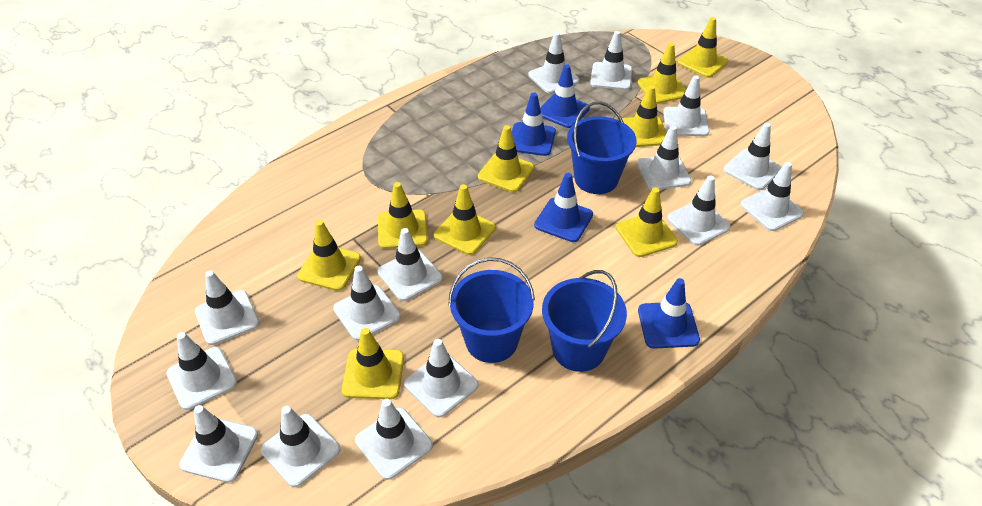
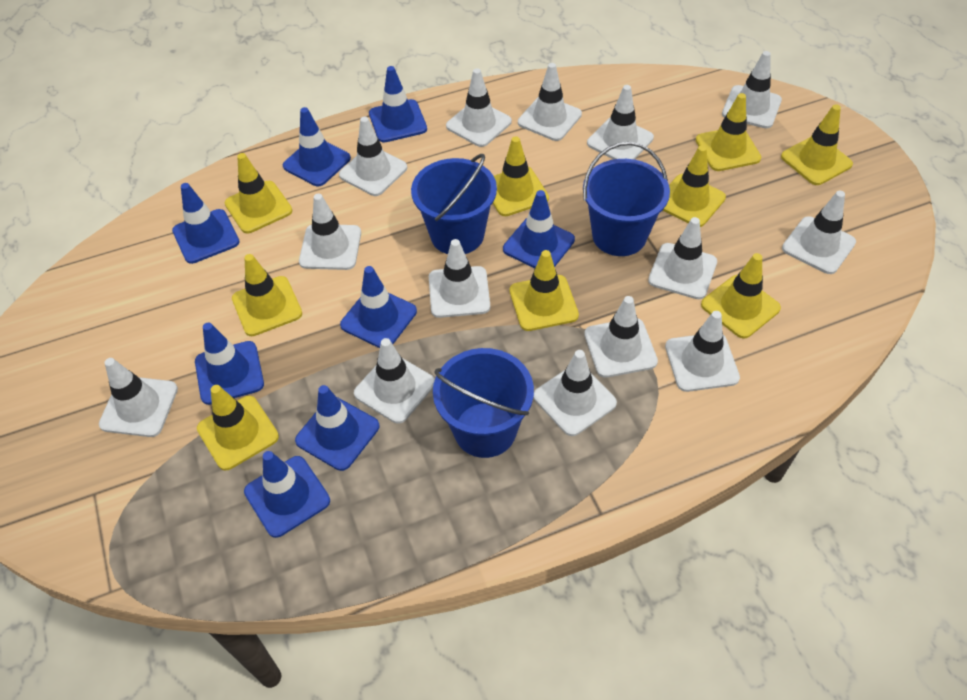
blue traffic cone: [512,93,556,156] [534,173,593,242] [540,64,590,128] [638,278,700,349] = 4 -> [172,183,240,264] [195,323,264,405] [244,451,330,538] [283,107,351,186] [295,385,380,471] [340,266,417,348] [369,66,427,142] [503,190,575,268] = 8
white traffic cone: [166,332,237,410] [179,405,258,483] [195,270,259,345] [261,406,340,487] [333,266,401,341] [355,399,433,480] [378,228,442,301] [404,339,478,418] [529,32,580,93] [590,31,632,90] [637,125,692,190] [663,75,710,136] [667,176,731,246] [723,123,782,190] [740,162,804,231] = 15 -> [99,358,178,437] [299,194,361,270] [339,117,407,196] [354,338,435,424] [429,239,490,318] [446,68,512,147] [518,63,582,141] [534,350,617,436] [584,296,658,378] [587,85,654,160] [648,217,717,299] [665,311,740,392] [722,51,782,129] [782,190,856,274] = 14

